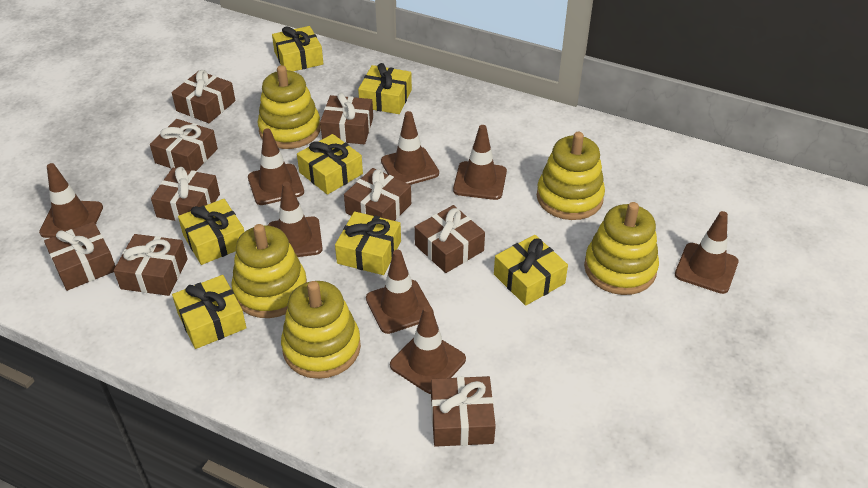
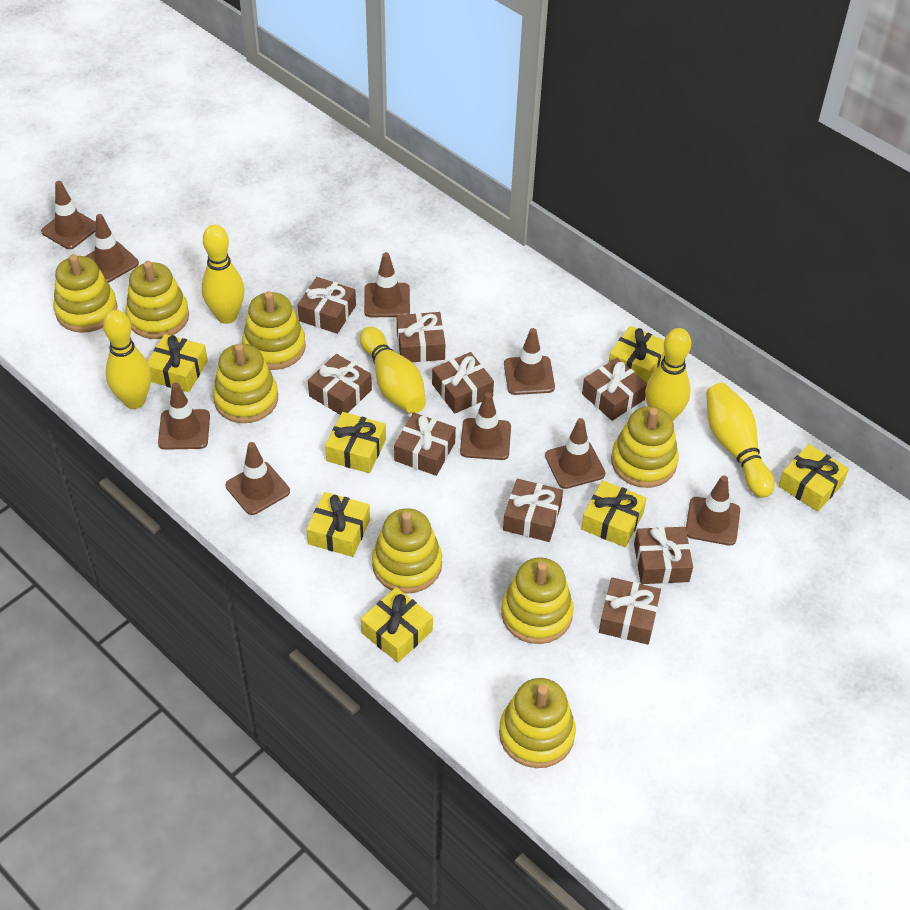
brown traffic cone: [39,163,103,238] [248,128,304,205] [268,182,323,257] [366,250,434,334] [381,111,439,185] [390,305,466,394] [453,125,507,200] [675,211,739,294] = 8 -> [41,181,96,249] [86,214,139,283] [158,382,210,450] [226,442,290,515] [364,252,410,317] [460,392,511,460] [504,328,555,395] [545,418,605,489] [686,475,740,546] = 9
yellow bowling pin: none = 0 -> [103,310,151,409] [202,225,245,324] [360,327,426,414] [645,328,691,421] [706,383,775,498] = 5
yellow stacking toy: [231,224,307,318] [257,65,321,149] [281,281,361,379] [537,132,605,220] [584,202,659,295] = 5 -> [53,254,117,333] [125,261,189,339] [213,344,278,423] [242,291,306,370] [372,508,442,594] [499,678,576,768] [501,558,574,644] [611,406,679,488] = 8

